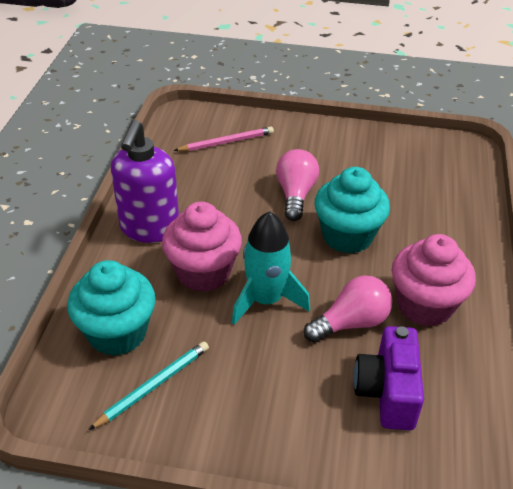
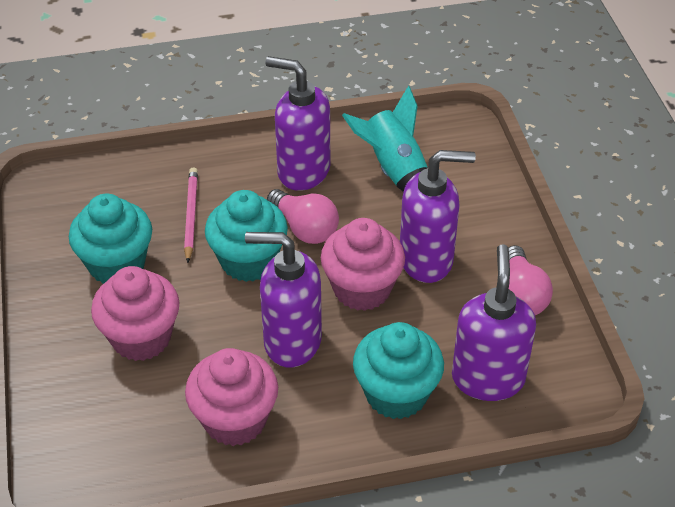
pink cupcake: [162,202,242,292] [392,234,476,327] = 2 -> [91,266,180,361] [185,348,278,446] [321,218,405,311] = 3
purple camera: [354,326,424,430] = 1 -> none = 0
purple soap dispenser: [111,120,179,243] = 1 -> [245,232,322,368] [265,56,330,191] [400,150,476,283] [452,244,536,401] = 4
turquoise cupcake: [68,260,156,356] [315,167,390,254] = 2 -> [69,194,152,284] [205,190,288,282] [353,322,444,419] = 3
turquoise pencil: [89,341,209,430] = 1 -> none = 0

